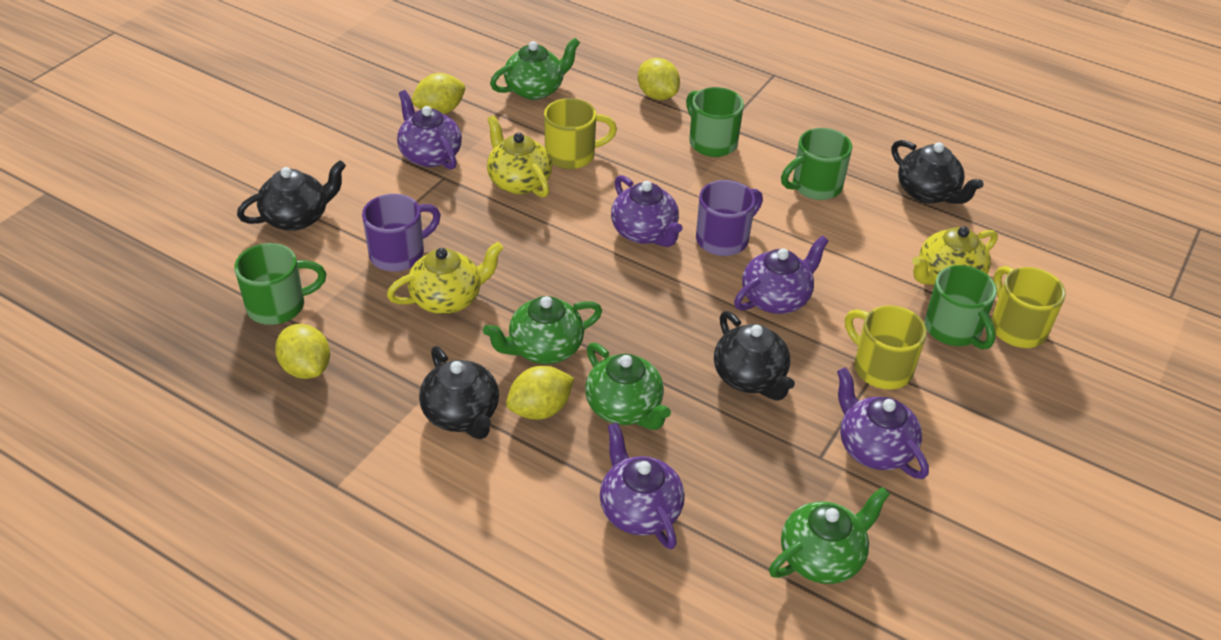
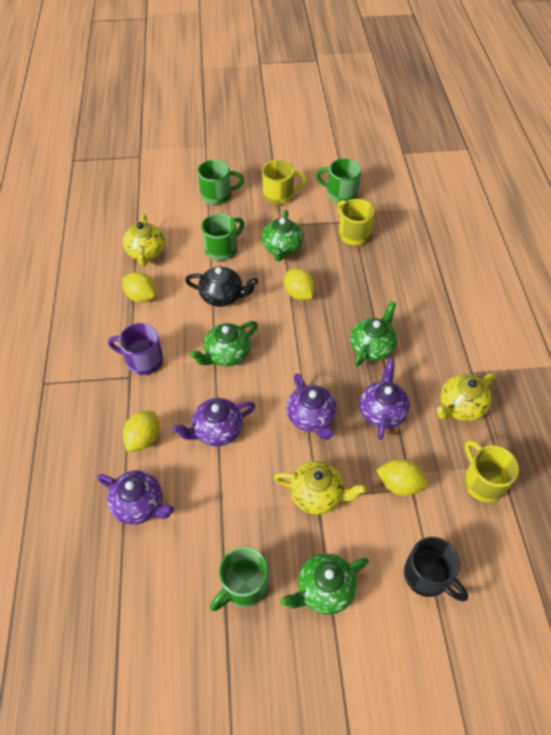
black mug: none = 0 -> [404,537,468,601] = 1
black teapot: [237,160,346,231] [419,346,499,439] [714,311,795,401] [891,140,984,204] = 4 -> [185,267,258,307] = 1
purple mug: [362,194,441,272] [696,180,763,256] = 2 -> [108,323,163,375] = 1
purple teapot: [397,90,462,170] [600,422,685,549] [611,175,682,247] [734,235,829,314] [837,367,929,479] = 5 -> [98,470,174,525] [172,398,255,446] [286,373,337,440] [359,359,410,440] = 4

